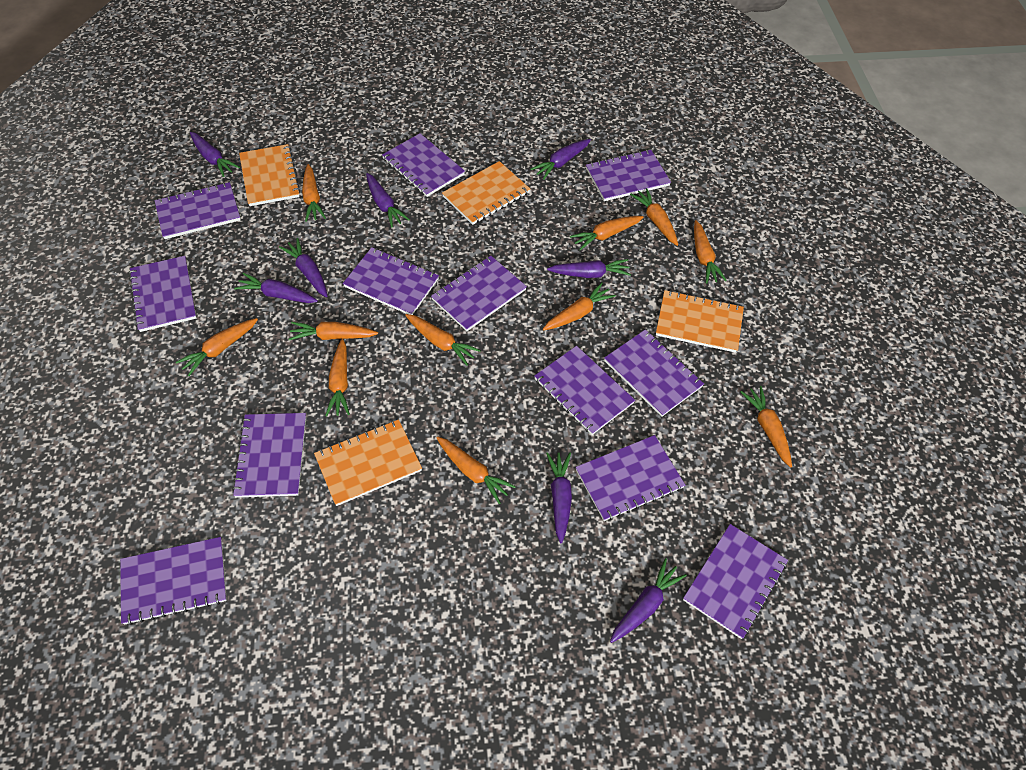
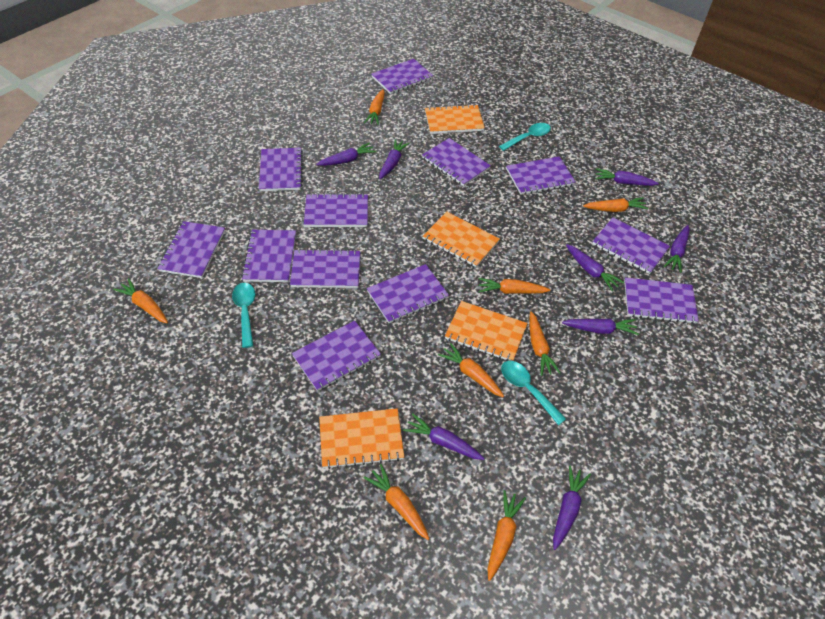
orange carrot: [176,318,258,376] [289,322,378,340] [302,164,326,222] [325,339,350,416] [405,314,481,366] [436,436,516,504] [543,282,616,331] [570,216,643,250] [630,188,678,246] [694,220,727,283] [741,386,792,467] = 11 -> [113,278,168,323] [364,89,385,125] [364,464,429,540] [438,343,504,397] [478,278,551,294] [488,490,526,581] [529,312,560,376] [583,197,649,212] = 8
turquoise spoon: none = 0 -> [232,283,255,348] [499,123,551,151] [501,361,566,425] = 3

